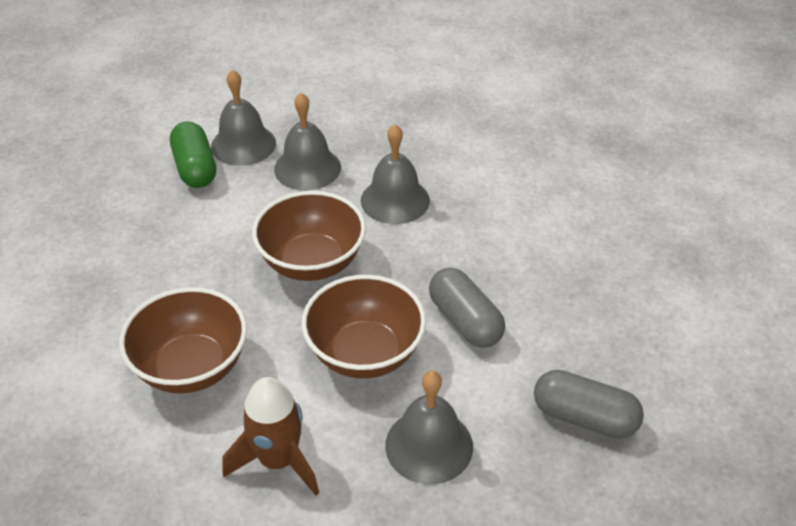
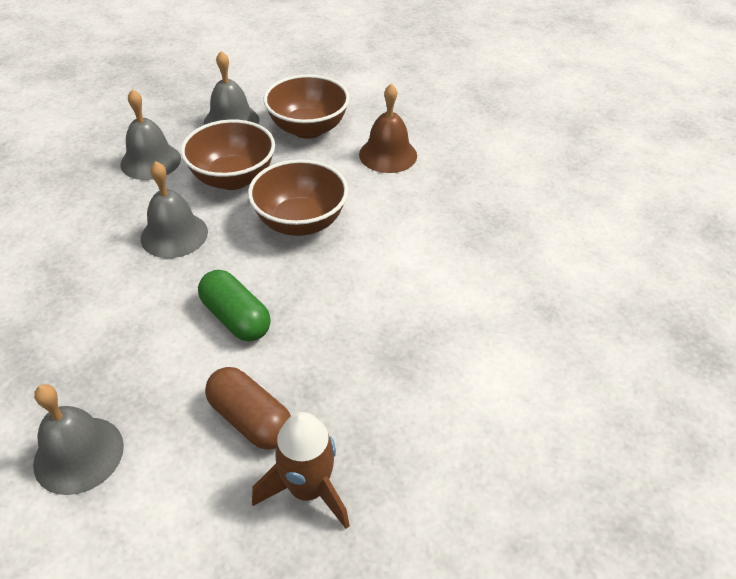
brown bell: none = 0 -> [359,84,417,173] = 1
brown capsule: none = 0 -> [205,367,291,450] = 1
grey capsule: [429,268,505,348] [534,370,644,439] = 2 -> none = 0

